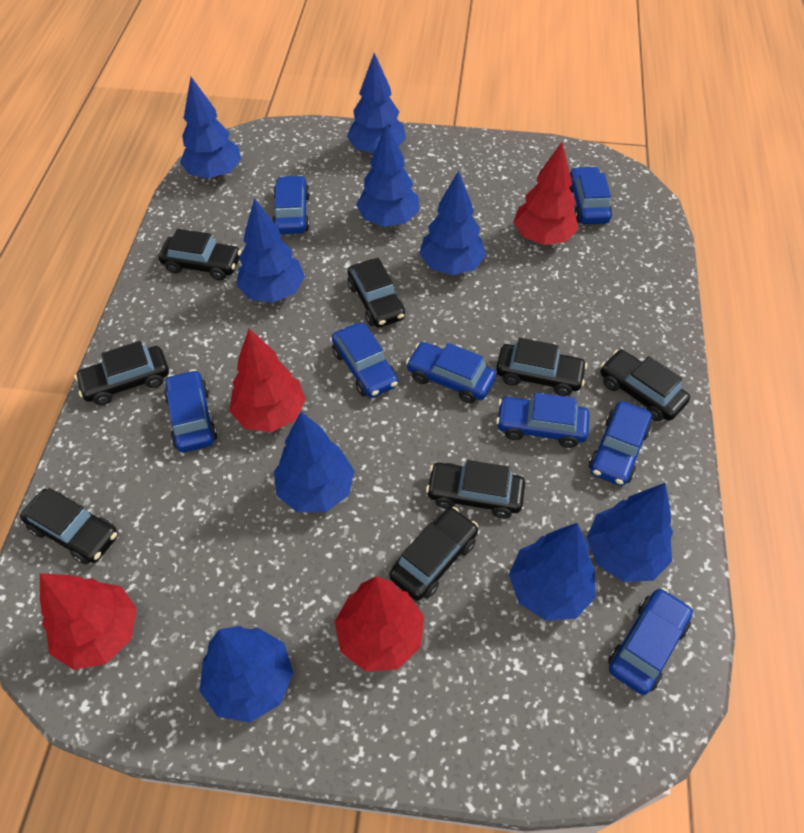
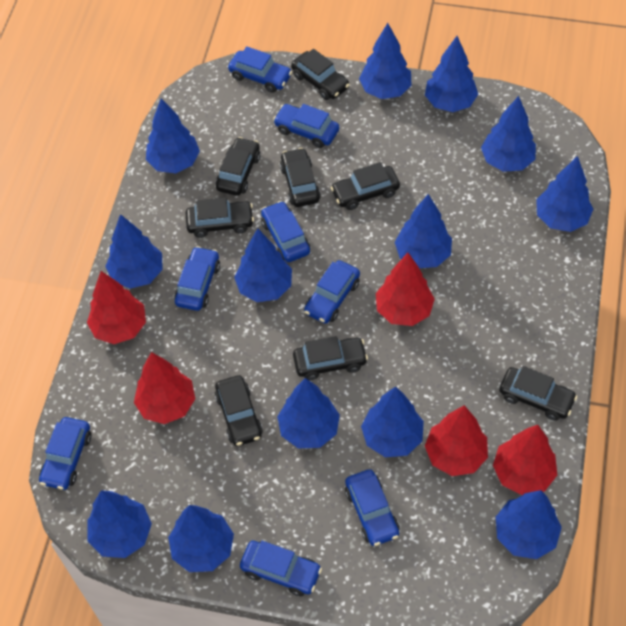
blue tree: [180,77,241,179] [199,626,293,723] [236,198,305,303] [274,411,354,512] [347,53,406,154] [356,124,419,227] [419,170,486,275] [509,523,596,621] [587,483,673,582] = 9 -> [87,490,152,558] [105,214,163,289] [146,98,200,173] [168,505,234,572] [234,228,292,302] [277,378,340,448] [359,23,411,99] [361,386,424,457] [395,194,452,268] [425,36,478,112] [481,96,536,172] [496,490,562,559] [536,156,593,232] = 13
red tree: [40,573,137,670] [230,328,306,432] [335,576,424,671] [513,141,578,245] = 4 -> [87,271,146,344] [134,352,195,424] [376,253,435,326] [425,405,488,476] [493,425,557,495] = 5

